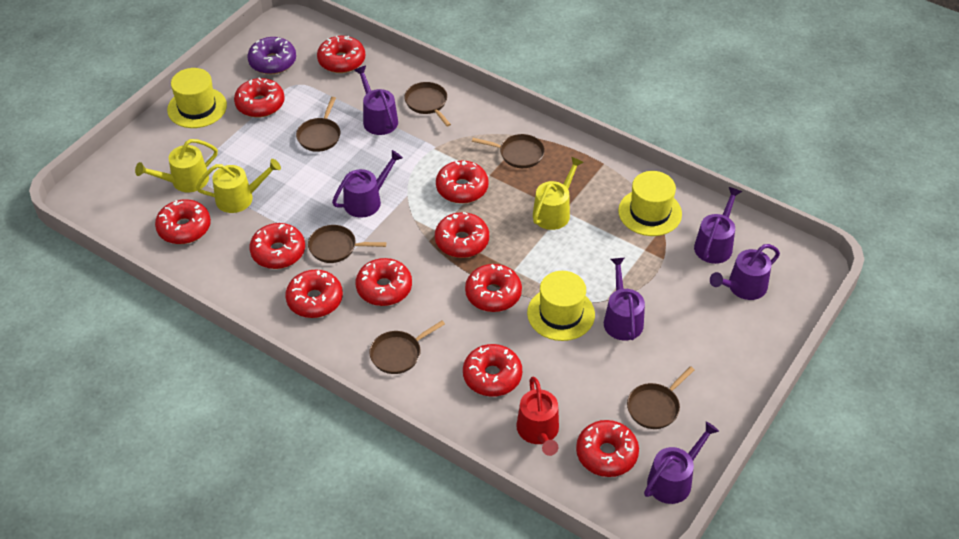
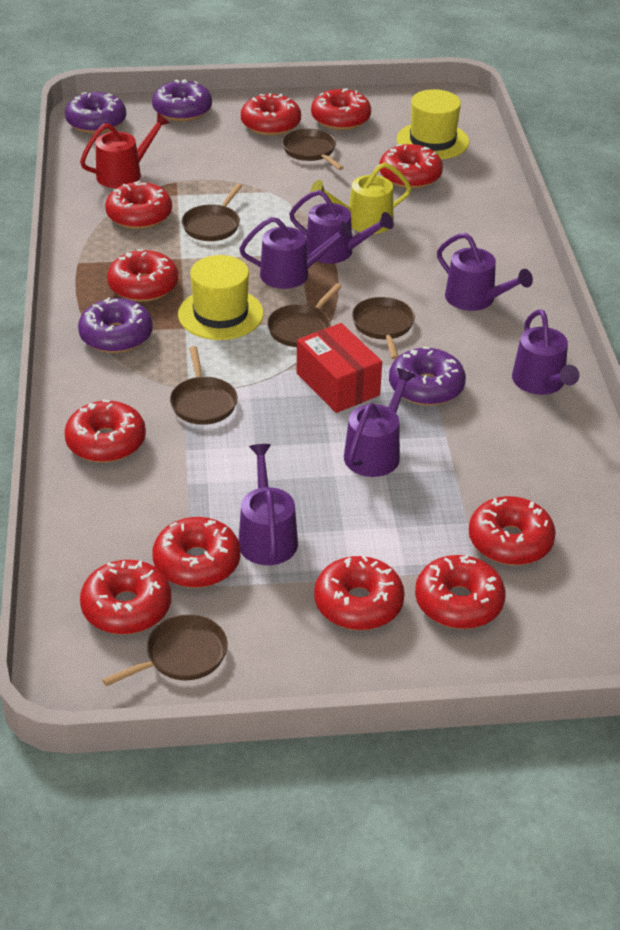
purple donut: [247,37,296,74] = 1 -> [65,92,126,134] [78,297,153,353] [152,79,212,122] [389,347,466,406] = 4
red box: none = 0 -> [297,323,382,413] = 1
yellow hat: [167,68,227,128] [527,271,595,341] [618,171,682,236] = 3 -> [178,255,264,340] [397,89,469,159] = 2
yellow watering can: [135,139,218,192] [196,159,281,213] [533,157,584,230] = 3 -> [310,162,411,234] = 1

